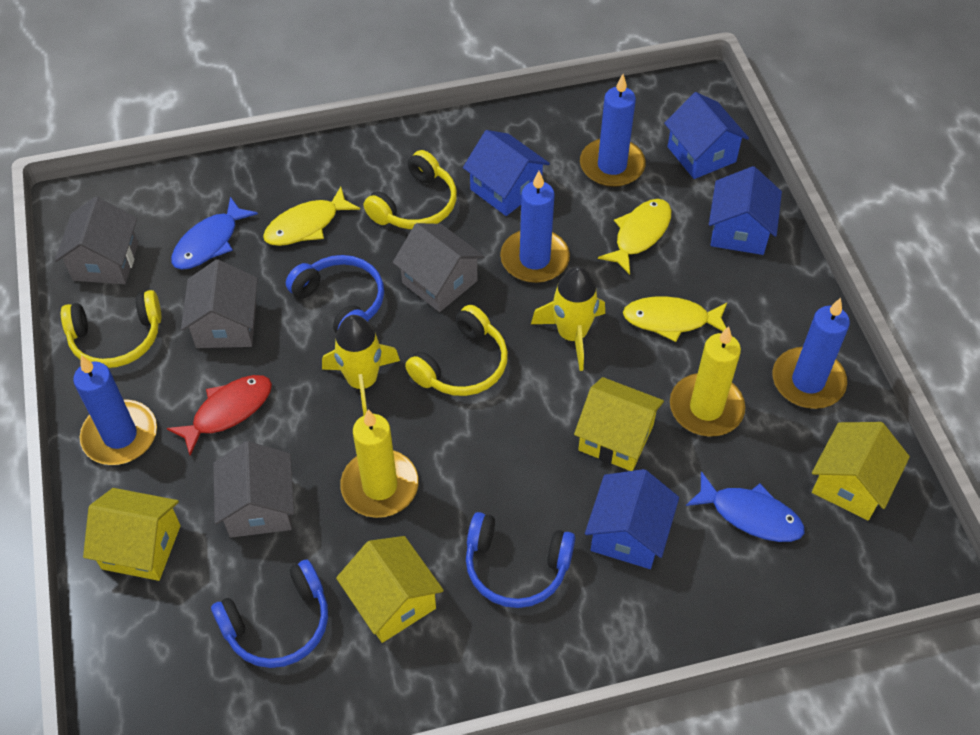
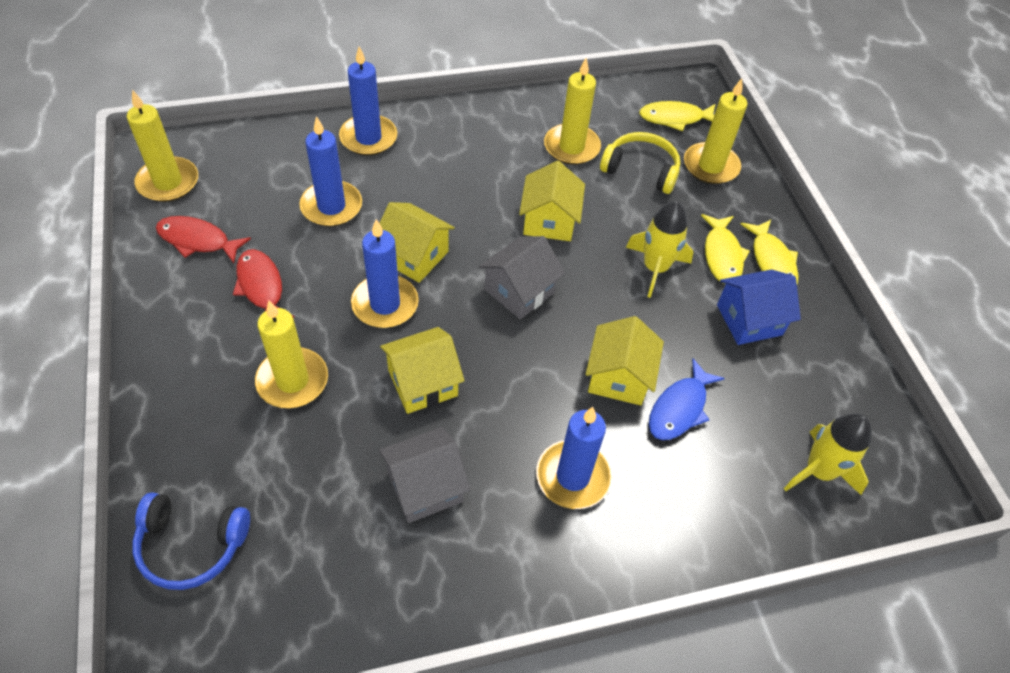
blue fish: [171,197,258,269] [686,471,805,542] = 2 -> [649,359,725,440] = 1
blue headphones: [211,559,328,668] [286,255,384,333] [466,512,575,608] = 3 -> [132,492,250,590] = 1
blue house: [463,130,550,216] [585,469,679,569] [664,92,749,179] [709,166,782,255] = 4 -> [717,269,801,345] = 1
grey house: [55,197,138,284] [181,259,258,348] [213,441,294,538] [393,223,484,312] = 4 -> [379,427,471,523] [479,236,565,319] = 2
red fish: [167,375,272,456] = 1 -> [156,216,251,263] [233,249,294,317] = 2
yellow candle: [340,409,419,518] [670,326,745,437] = 2 -> [127,90,198,202] [255,300,328,408] [544,58,601,165] [684,78,747,184] = 4
yellow headphones: [61,290,161,368] [364,150,457,229] [405,305,508,396] = 3 -> [600,132,680,194] = 1

